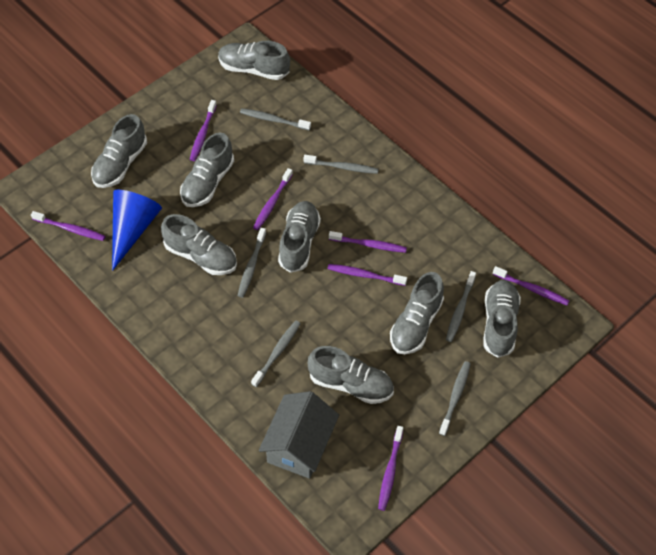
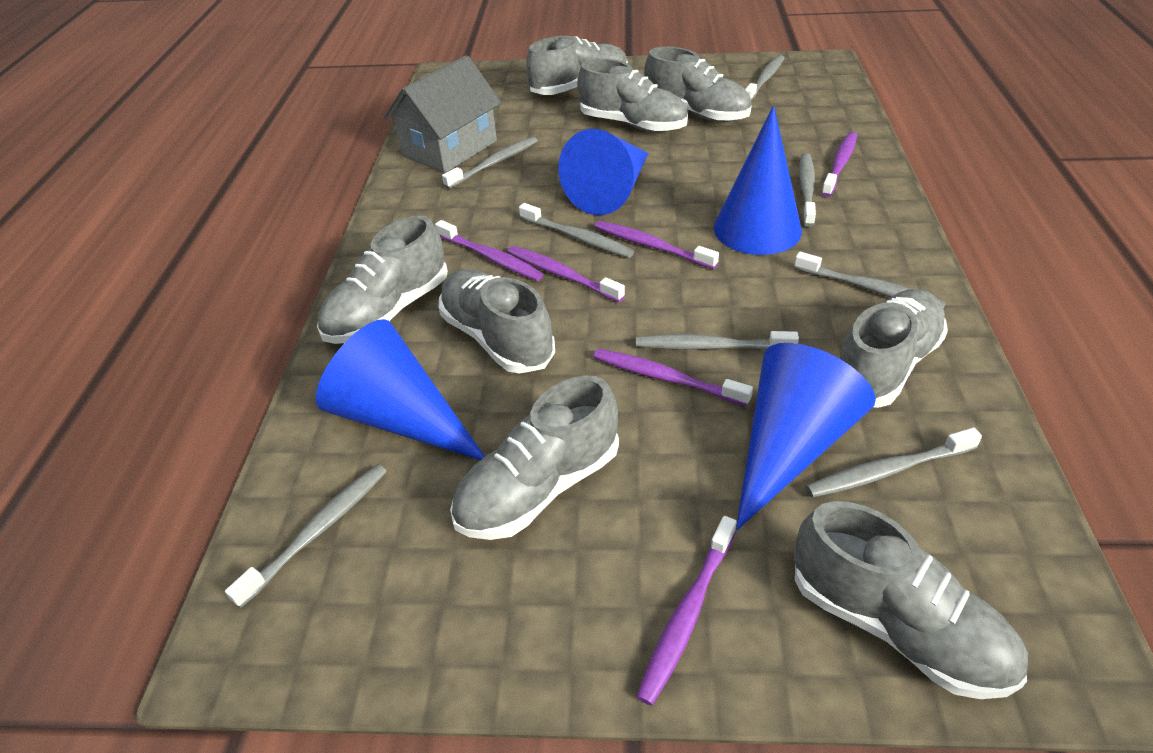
blue cone: [112,190,162,271] = 1 -> [316,319,485,460] [558,129,648,215] [714,106,802,255] [736,343,876,530] = 4
grey toothbrush: [238,228,266,298] [240,108,311,130] [251,321,301,387] [304,155,379,174] [439,361,471,436] [446,271,476,342] = 6 -> [225,464,387,608] [442,137,538,189] [519,203,634,258] [636,331,799,350] [745,55,784,101] [794,252,946,309] [799,153,816,227] [806,428,982,498] = 8
purple toothbrush: [31,211,105,241] [190,100,217,161] [253,168,293,230] [328,264,407,286] [329,231,407,253] [378,426,403,511] [493,266,569,305] = 7 -> [435,220,543,281] [507,246,625,302] [593,349,753,406] [594,221,719,269] [636,516,737,705] [821,132,857,197] = 6

